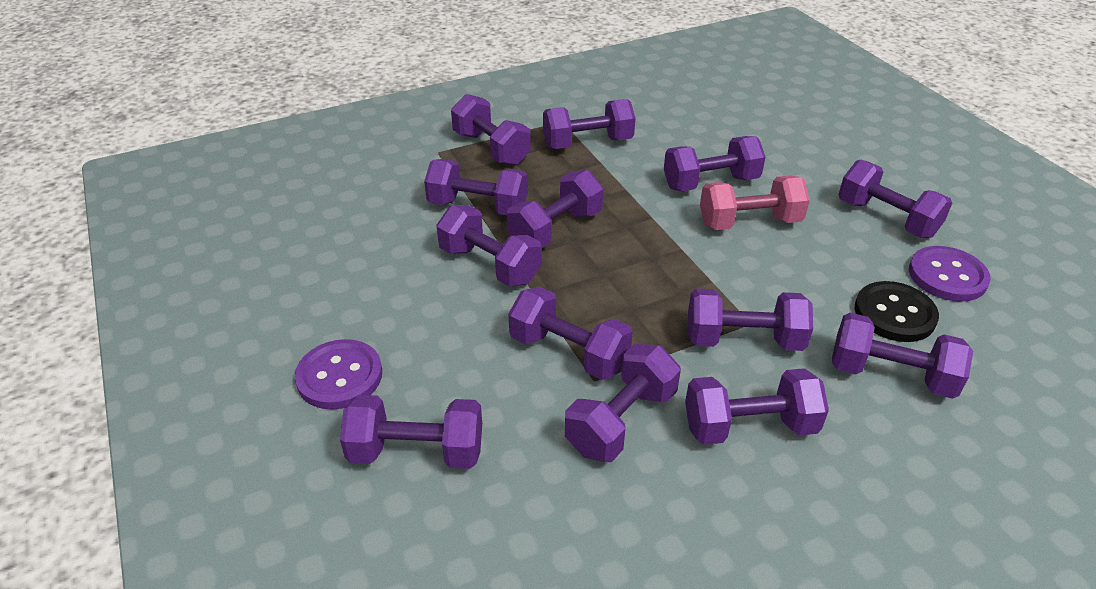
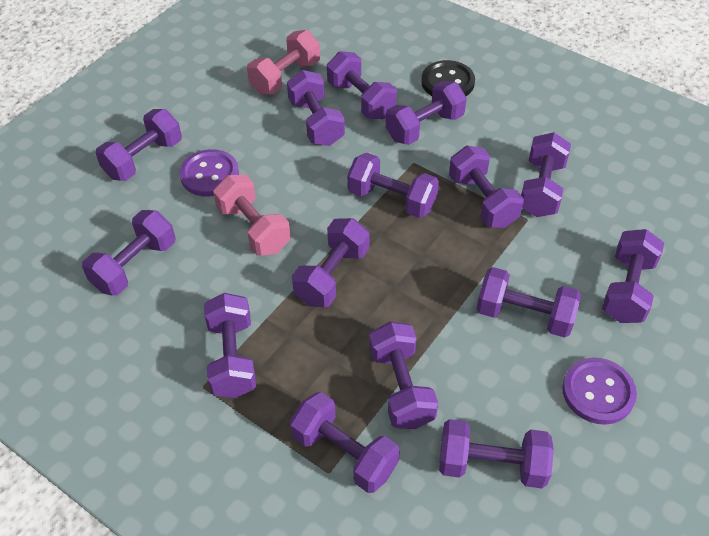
pink dumbbell: [700,175,810,230] = 1 -> [213,175,291,256] [247,30,320,95] = 2
purple dumbbell: [340,395,482,469] [424,159,528,215] [436,205,542,287] [451,94,531,165] [507,170,603,248] [508,286,633,380] [543,99,636,149] [565,344,681,462] [664,136,765,191] [685,368,829,445] [688,288,813,351] [832,313,973,399] [838,160,952,238] = 13 -> [82,210,175,296] [96,109,182,181] [204,293,256,398] [287,70,345,146] [290,392,400,493] [292,218,370,307] [327,51,397,119] [347,153,439,218] [369,321,438,429] [385,81,467,145] [439,419,554,488] [449,146,524,228] [477,267,581,338] [521,132,571,217] [602,229,664,323] = 15

